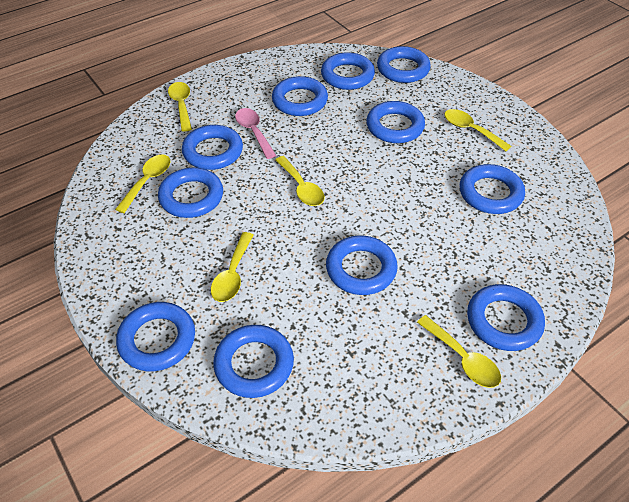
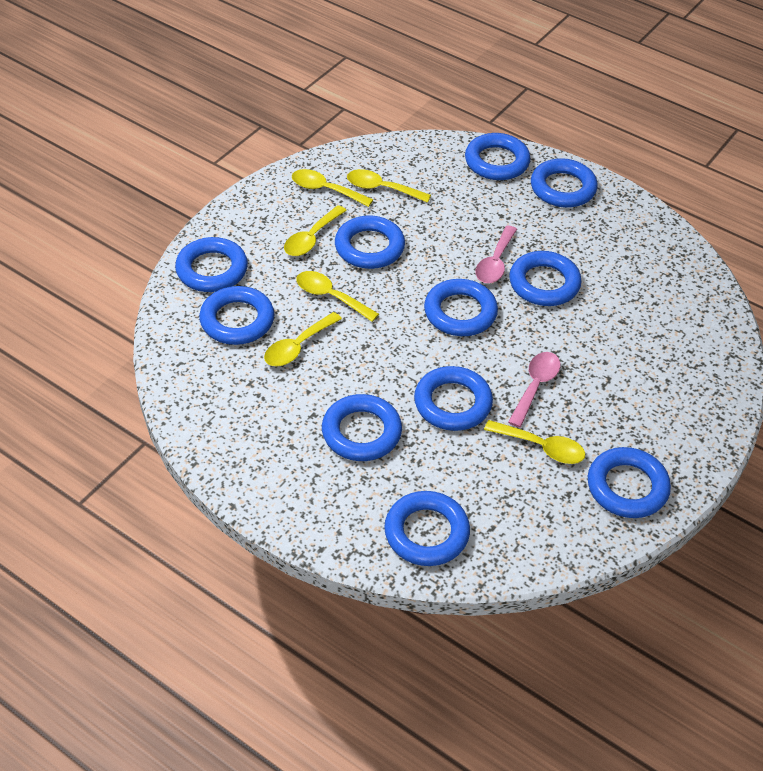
pink spoon: [235,108,276,159] = 1 -> [475,225,517,283] [508,352,560,428] = 2

